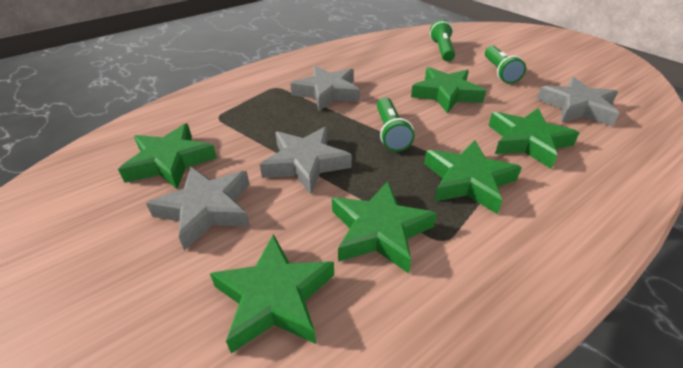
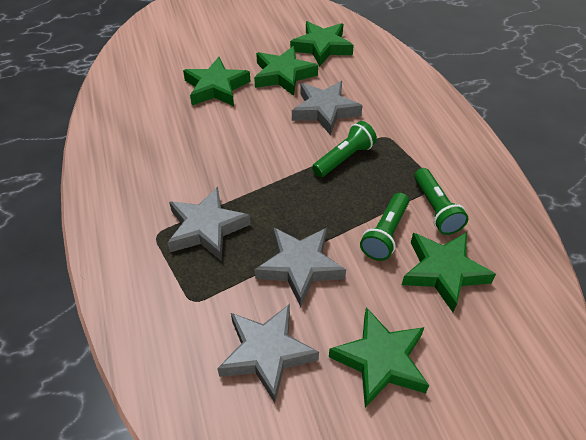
green star: [118,124,217,189] [210,234,334,353] [332,181,437,274] [411,67,486,113] [424,140,522,214] [489,108,579,169] = 6 -> [183,57,250,106] [254,46,318,96] [290,21,354,67] [329,307,429,408] [402,232,496,312] = 5

